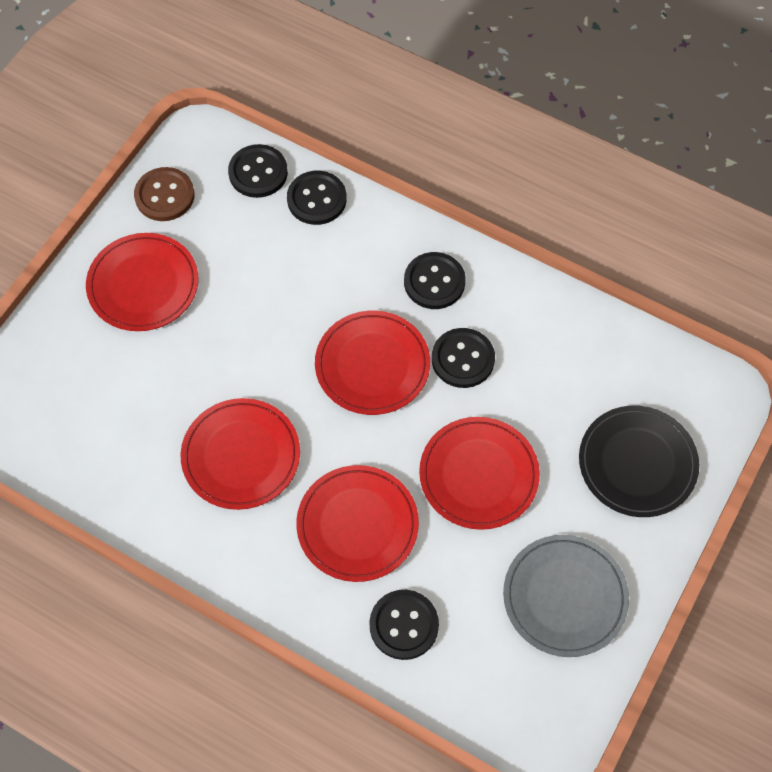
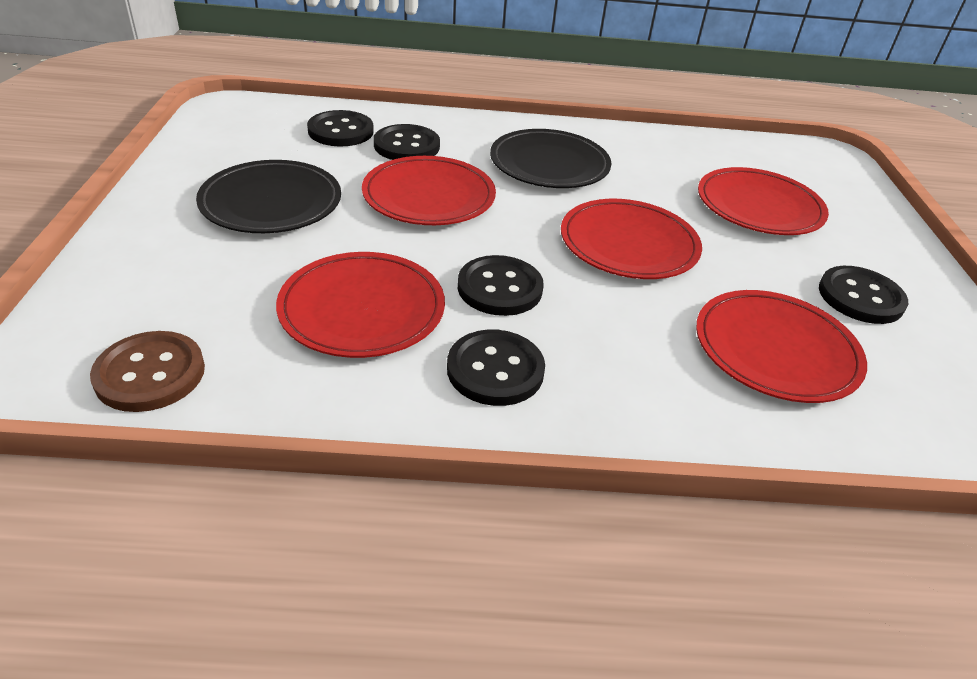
black plate: [579,406,699,517] = 1 -> [196,160,341,233] [490,129,611,188] = 2
grey plate: [503,535,629,657] = 1 -> none = 0

